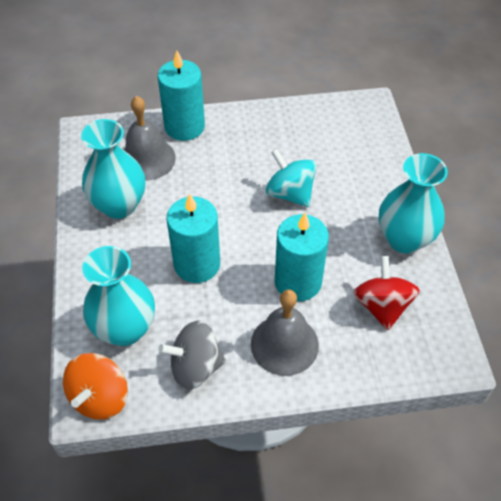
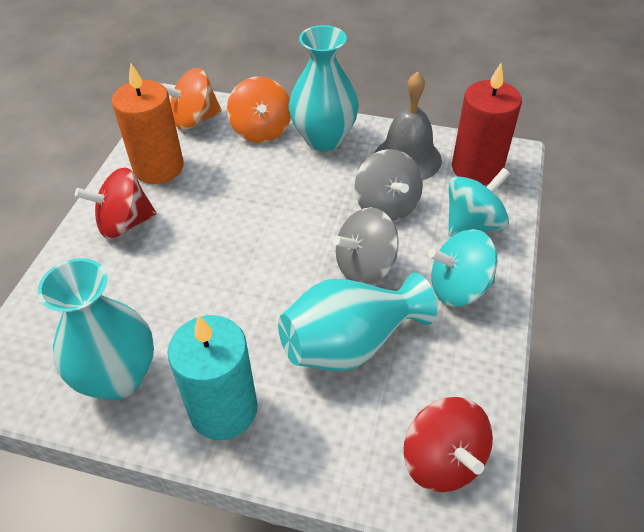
grey bell: [123,96,176,181] [251,290,319,376] = 2 -> [375,72,442,180] = 1
grey spinning top: [159,320,226,390] = 1 -> [333,207,399,285] [355,149,423,222] = 2
orange candle: none = 0 -> [112,63,184,184] = 1
orange spinning top: [63,353,128,420] = 1 -> [160,68,222,130] [227,77,291,143] = 2
red candle: none = 0 -> [452,63,522,185] = 1
red spinning top: [353,256,420,330] = 1 -> [75,167,157,239] [403,397,493,492] = 2
turquoise candle: [158,50,205,141] [167,193,220,283] [275,213,329,301] = 3 -> [168,315,258,440] = 1
turquoise spinning top: [266,149,317,207] = 1 -> [428,229,497,307] [448,168,510,237] = 2

